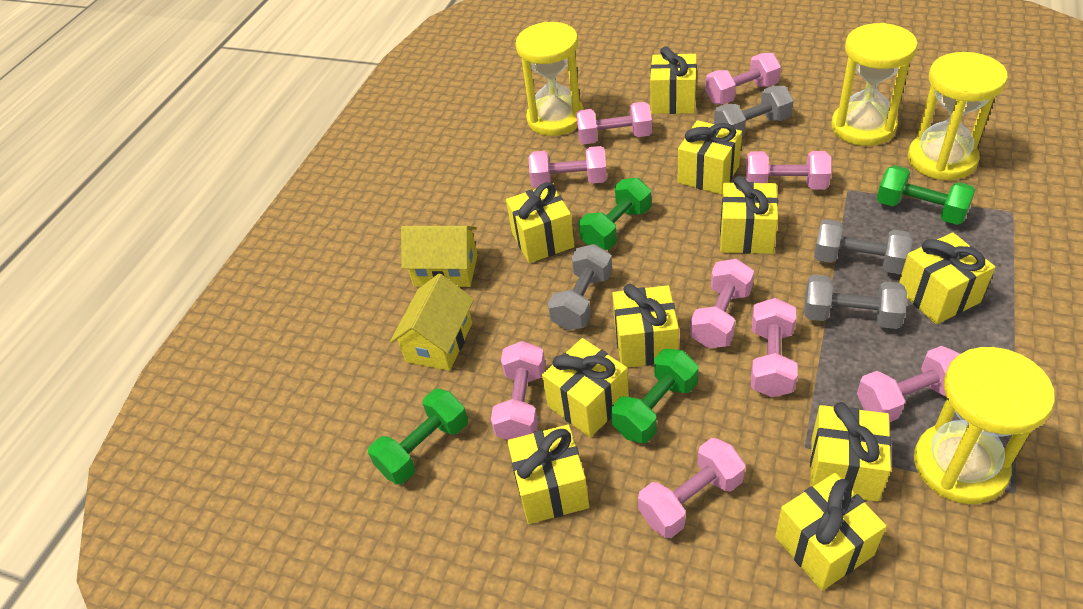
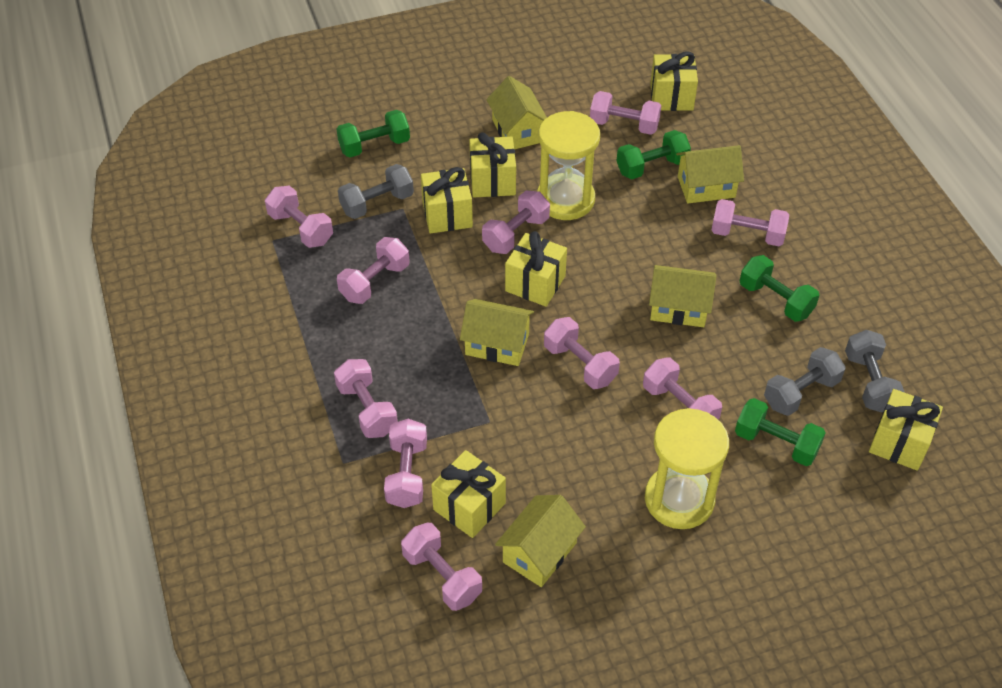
grey dumbbell: [548,244,612,330] [714,86,794,136] [804,275,907,329] [814,219,913,274] = 4 -> [338,164,414,219] [764,347,846,416] [845,330,904,412] = 3
pink dumbbell: [491,341,546,440] [529,146,607,188] [576,102,652,144] [638,438,745,538] [690,259,754,348] [705,53,781,104] [746,151,831,190] [751,298,798,397] [857,346,960,422] = 9 -> [265,186,333,248] [334,359,398,438] [337,237,409,304] [384,419,427,508] [401,523,482,611] [482,191,550,254] [544,317,620,389] [590,91,662,135] [643,358,722,419] [711,199,789,246] = 10
yellow gift: [506,182,575,263] [507,424,589,524] [542,338,629,437] [612,284,679,367] [650,47,697,114] [678,120,742,195] [720,176,778,254] [775,473,886,591] [810,402,891,502] [899,232,995,324] = 10 -> [421,167,473,233] [431,450,506,538] [469,132,516,197] [505,231,567,307] [650,52,698,111] [869,389,943,471] = 6
yellow hourglass: [516,22,584,136] [831,23,918,146] [908,52,1008,180] [914,347,1055,504] = 4 -> [537,111,600,220] [645,408,729,529] = 2
yellow house: [390,274,474,371] [401,226,478,287] = 2 -> [460,299,534,366] [486,76,547,149] [495,495,586,587] [649,265,717,327] [676,145,744,204] = 5

